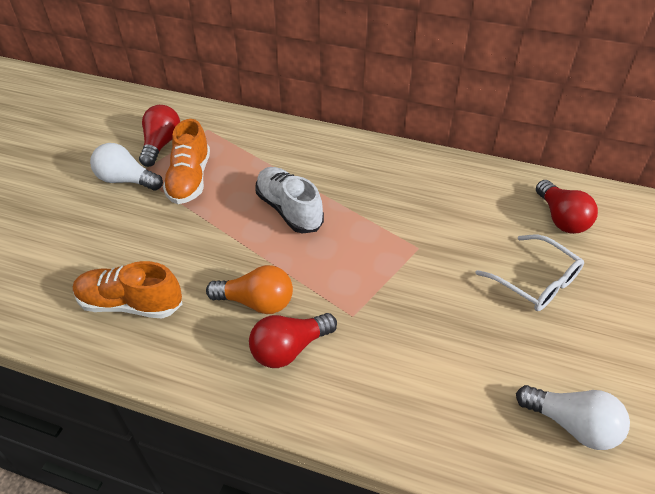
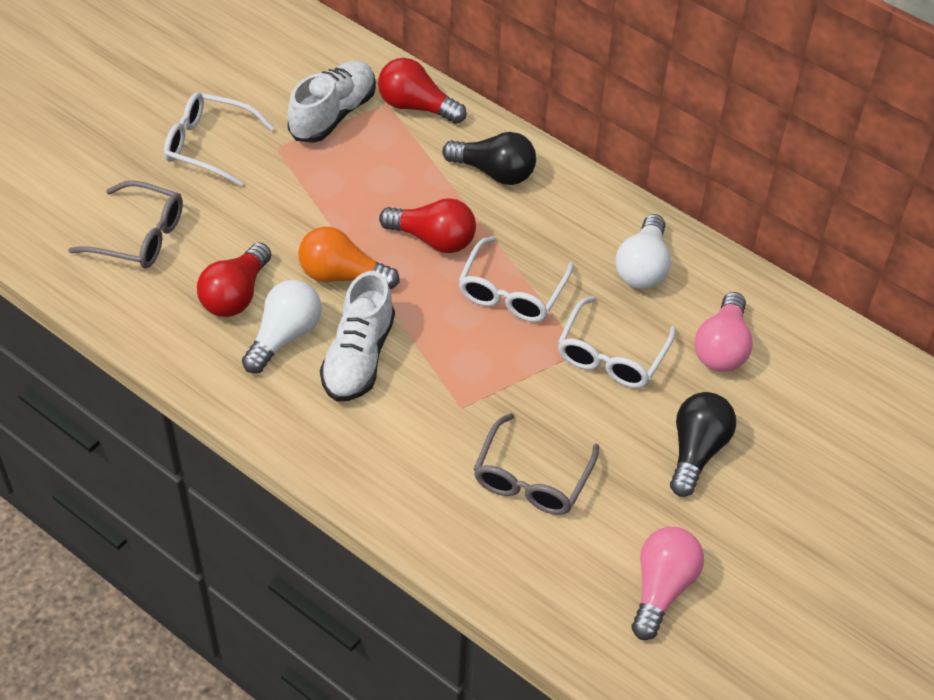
black light bulb: none = 0 -> [442,132,536,185] [670,392,736,497] = 2
grey glasses: none = 0 -> [68,180,183,269] [474,413,599,515] = 2
orange shoe: [73,261,182,318] [163,119,210,204] = 2 -> none = 0
pink light bulb: none = 0 -> [631,527,704,640] [694,292,753,372] = 2
white glasses: [475,235,584,311] = 1 -> [164,92,274,186] [458,236,574,322] [558,296,676,388] = 3
white shoe: [255,167,324,233] = 1 -> [288,61,376,143] [320,271,395,402] = 2

